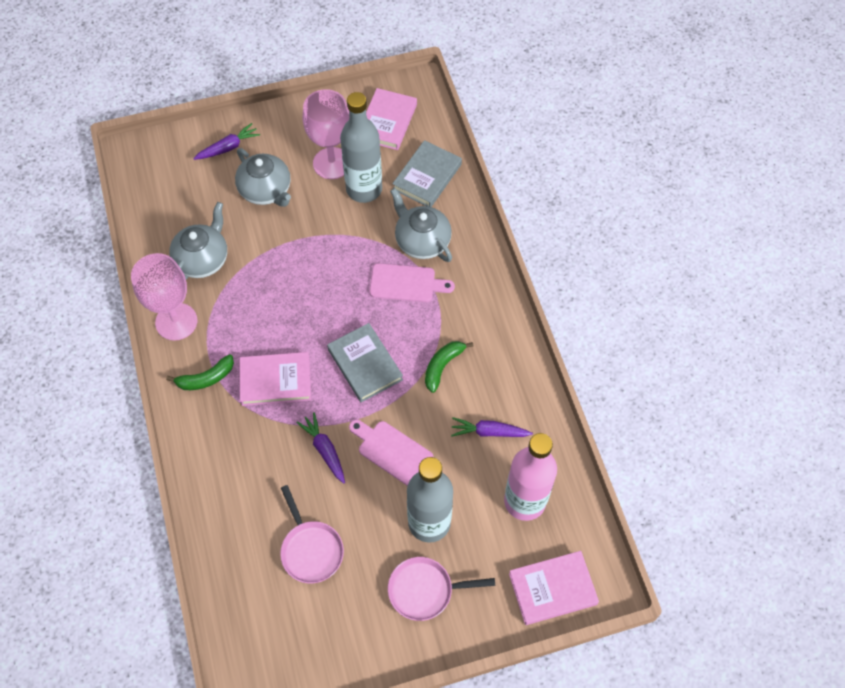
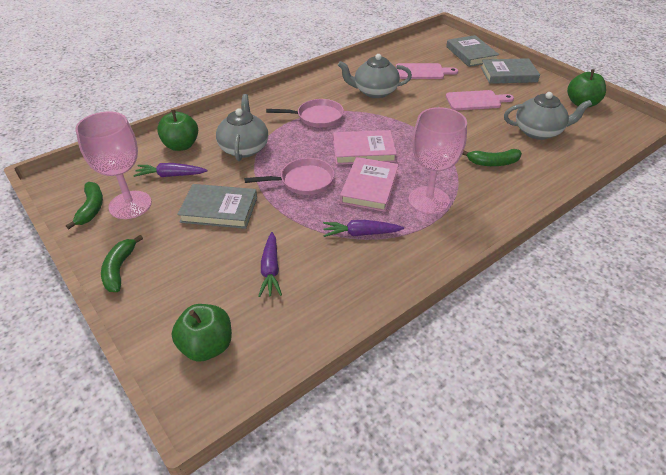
green apple: none = 0 -> [157,109,198,151] [172,304,232,362] [567,69,606,107] = 3
green banana: [166,354,234,390] [425,341,474,393] = 2 -> [66,182,103,229] [101,235,143,292] [463,149,522,166] = 3
grey book: [327,323,403,402] [392,140,462,207] = 2 -> [177,184,257,229] [446,35,499,67] [481,58,540,84] = 3
grey bottle: [340,92,382,203] [407,457,453,543] = 2 -> none = 0
pink book: [240,352,311,406] [366,88,417,150] [509,551,599,625] = 3 -> [333,130,397,165] [340,157,399,212] = 2
pink bottle: [504,433,557,521] = 1 -> none = 0

